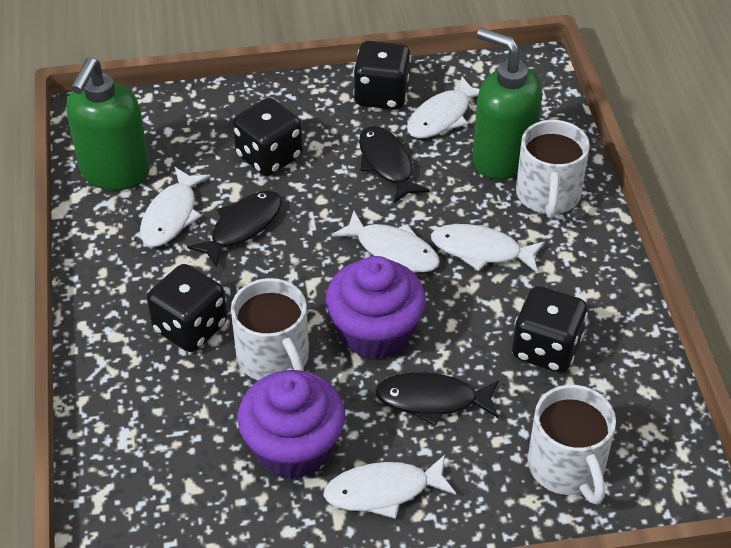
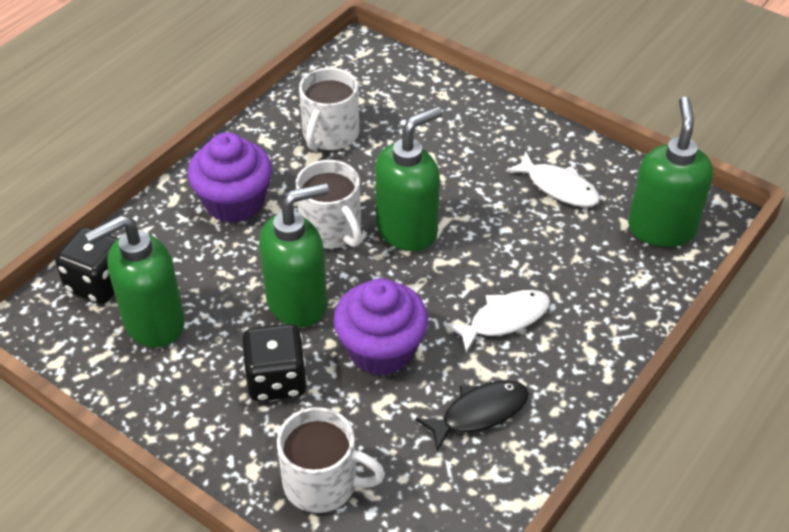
black dice: [147,264,227,352] [233,98,303,176] [353,41,411,110] [512,286,588,373] = 4 -> [55,227,118,304] [242,324,307,401] = 2
black fish: [187,191,282,268] [359,126,430,203] [375,372,499,426] = 3 -> [416,381,529,451] = 1
green soap dispenser: [66,57,150,190] [473,28,542,180] = 2 -> [85,215,185,348] [259,183,329,328] [375,107,442,251] [628,97,713,247] = 4
white fish: [140,167,211,247] [323,455,456,519] [332,211,440,272] [407,76,480,138] [431,224,545,273] = 5 -> [446,290,550,353] [506,151,600,207] = 2

